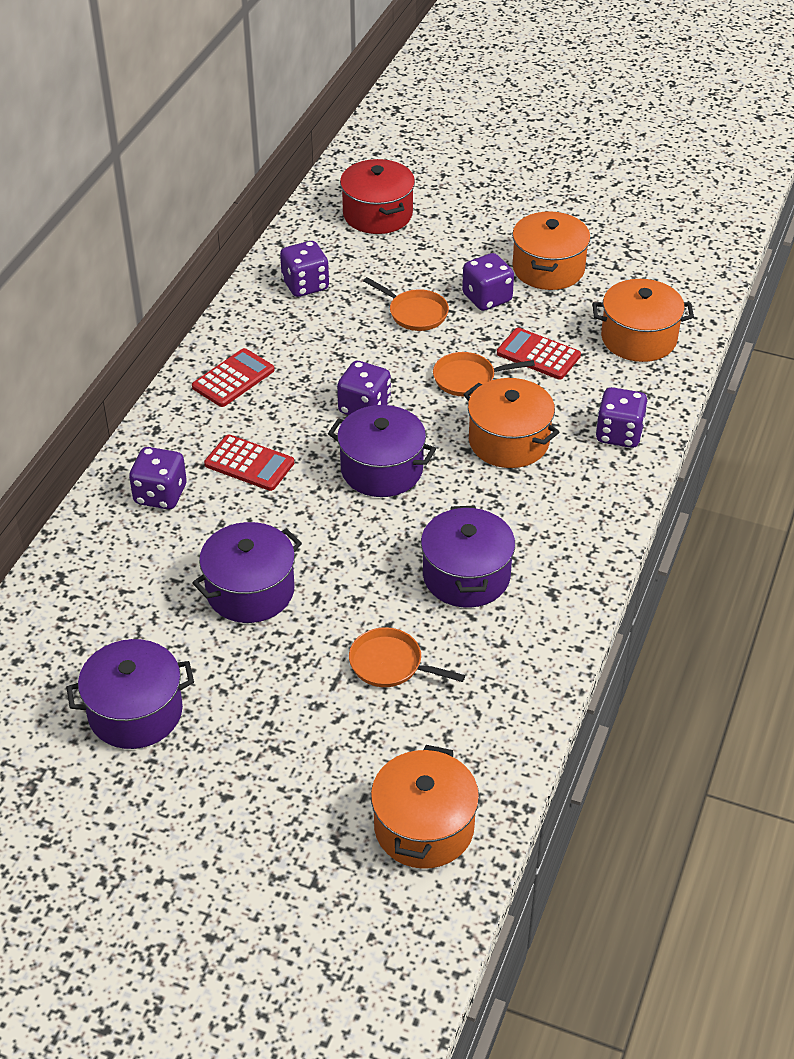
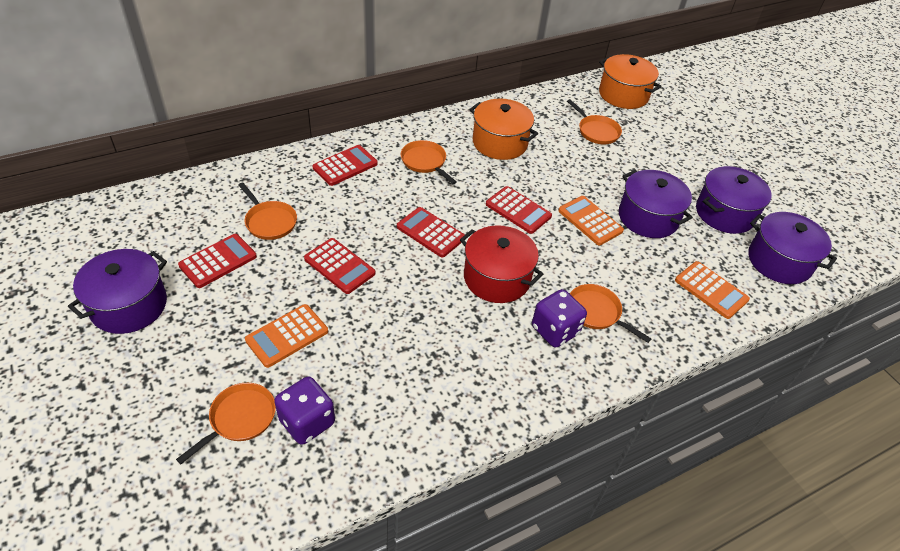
orange calculator: none = 0 -> [245,304,328,368] [558,196,624,245] [675,261,750,319] = 3
orange pan: [349,627,465,687] [364,277,449,331] [433,352,535,397] = 3 -> [176,383,276,464] [238,182,297,240] [401,140,457,185] [567,99,622,144] [570,284,652,343] = 5
orange pot: [371,745,479,869] [463,378,560,468] [512,211,590,290] [592,279,694,362] = 4 -> [469,98,538,160] [599,54,662,109] = 2
purple dice: [129,447,187,509] [280,241,329,297] [337,361,391,415] [462,253,514,311] [596,387,648,448] = 5 -> [274,377,335,445] [532,289,587,348] = 2
red calculator: [192,348,274,407] [204,435,294,491] [497,328,581,380] = 3 -> [178,234,257,288] [304,238,375,294] [313,145,378,186] [397,207,465,258] [486,186,552,234] = 5

